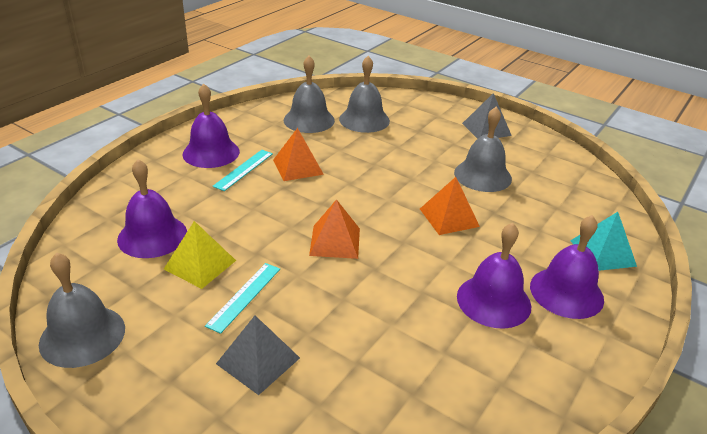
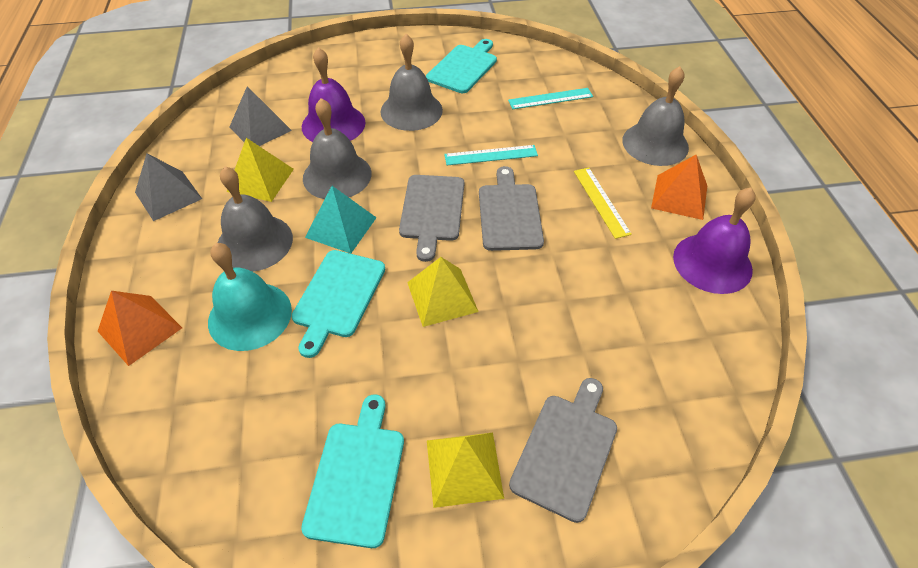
grey cutting board: none = 0 -> [399,175,464,262] [479,166,544,251] [509,378,617,523] = 3
orange pyramid: [273,128,324,181] [309,199,360,259] [420,177,480,235] = 3 -> [98,291,182,366] [651,155,707,220] = 2
purple bell: [117,159,187,258] [183,84,240,168] [457,223,531,329] [530,215,604,319] = 4 -> [302,47,365,142] [673,188,756,294] = 2
turquoise bell: none = 0 -> [208,243,292,351] = 1
turquoise cutting board: none = 0 -> [291,250,385,358] [301,394,404,548] [426,39,497,93] = 3
yellow pyramid: [164,221,236,289] = 1 -> [227,138,294,202] [407,257,479,327] [427,433,504,508] = 3
yellow ruler: none = 0 -> [574,168,632,239] = 1

